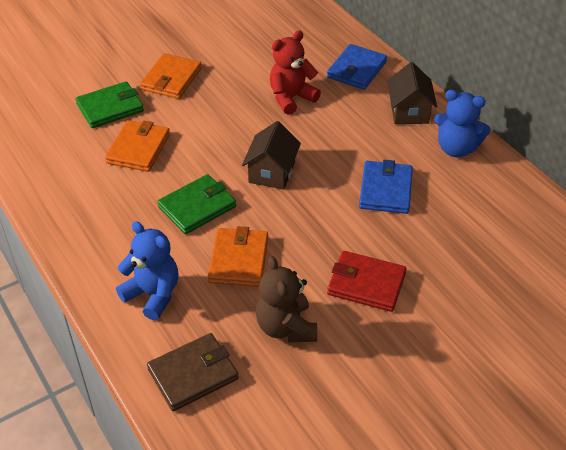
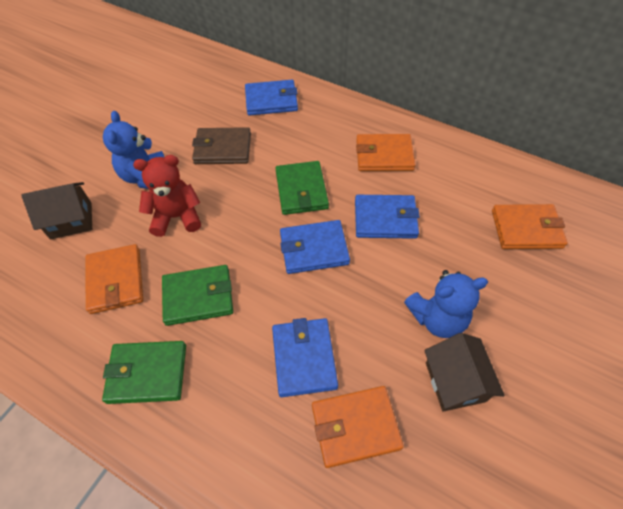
blue wallet: [327,44,387,90] [359,160,413,214] = 2 -> [245,80,298,116] [272,318,338,397] [280,220,350,274] [355,195,420,239] = 4
brown teddy bear: [256,256,317,343] = 1 -> none = 0
green wallet: [75,81,144,128] [157,174,236,234] = 2 -> [102,341,186,404] [162,265,233,326] [275,161,329,215] = 3
orange wallet: [105,120,170,172] [140,53,202,99] [208,226,268,287] = 3 -> [86,244,143,314] [312,386,404,468] [356,134,415,171] [492,204,568,249] = 4
red wallet: [327,251,407,312] = 1 -> none = 0

